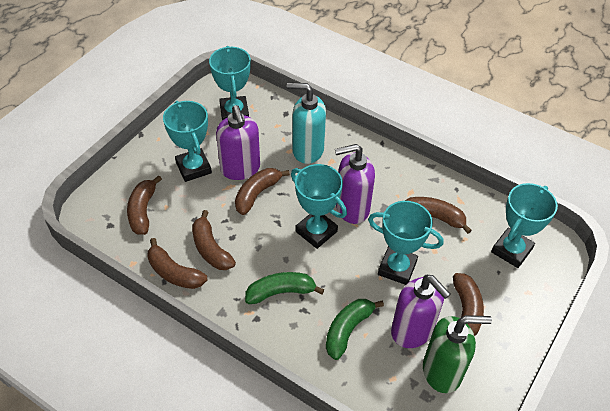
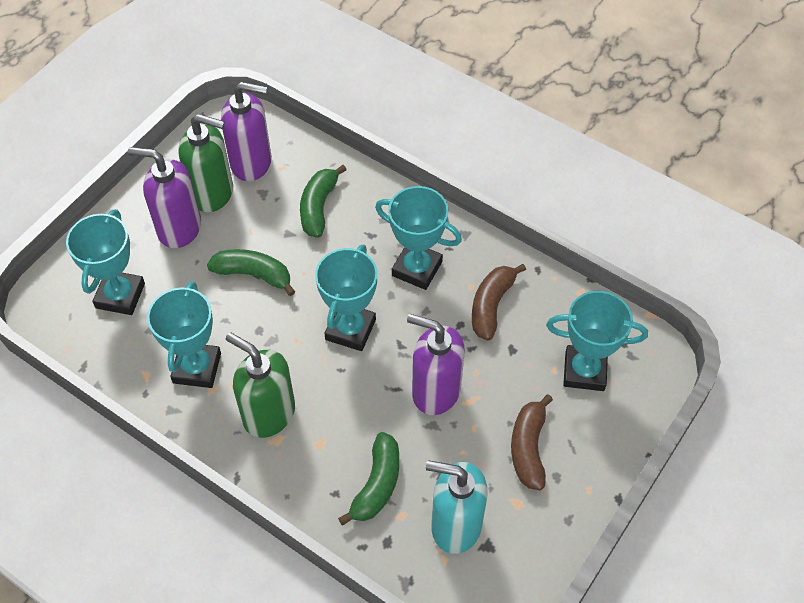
brown banana: [127,175,162,235] [147,238,207,289] [192,210,236,270] [235,168,290,215] [405,197,472,234] [453,273,484,336] = 6 -> [472,264,526,340] [511,394,553,490] = 2
green banana: [245,272,324,304] [326,299,384,360] = 2 -> [207,249,295,296] [300,165,347,238] [338,432,399,525] = 3
green soap dispenser: [423,315,492,393] = 1 -> [179,114,233,212] [226,333,295,438] = 2

